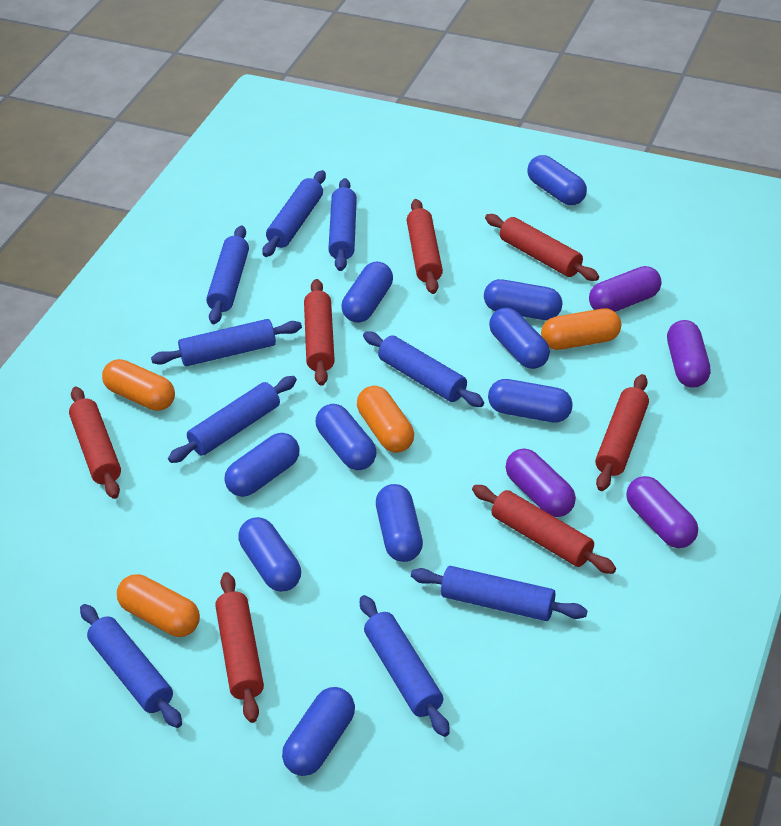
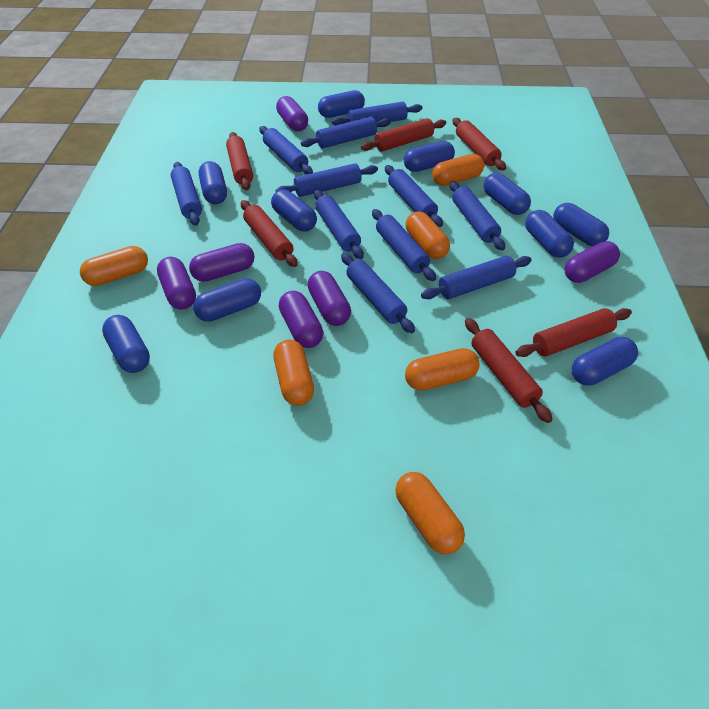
blue rolling pin: [80,604,182,728] [151,319,302,366] [168,376,297,463] [206,226,249,324] [262,170,326,257] [328,178,357,271] [360,595,450,737] [363,331,484,407] [411,566,587,621] = 9 -> [171,162,202,226] [259,126,313,174] [276,163,378,197] [301,117,391,148] [314,190,364,259] [332,102,422,125] [341,253,415,333] [372,209,436,281] [385,165,443,227] [421,256,532,299] [450,181,505,250] = 11
orange capsule: [102,359,175,411] [117,574,200,637] [357,386,414,453] [541,308,621,350] = 4 -> [80,246,148,286] [273,340,314,406] [395,472,465,555] [405,348,479,391] [406,211,450,259] [432,154,484,186] = 6
purple capsule: [506,448,576,517] [589,266,662,312] [626,476,698,548] [667,320,711,388] = 4 -> [157,257,196,310] [189,243,254,282] [276,96,308,131] [279,291,323,348] [307,271,351,326] [564,241,620,283] = 6
red rolling pin: [69,387,121,499] [215,572,264,723] [304,279,335,386] [407,199,443,294] [472,485,616,574] [485,214,599,281] [595,374,649,491] = 7 -> [226,132,253,190] [241,200,298,267] [361,118,446,152] [452,118,506,171] [465,318,553,423] [515,308,632,357] = 6

